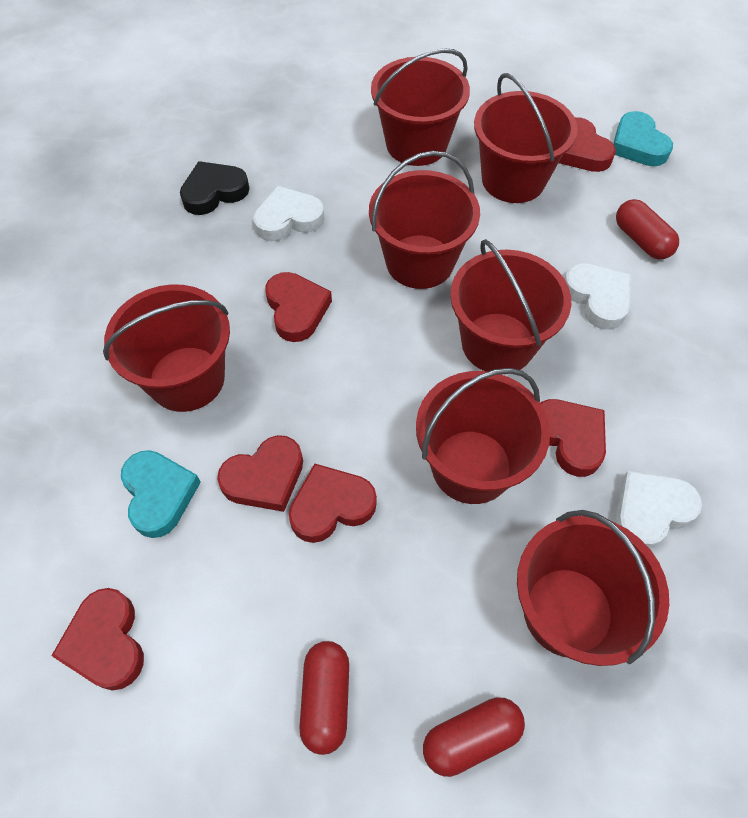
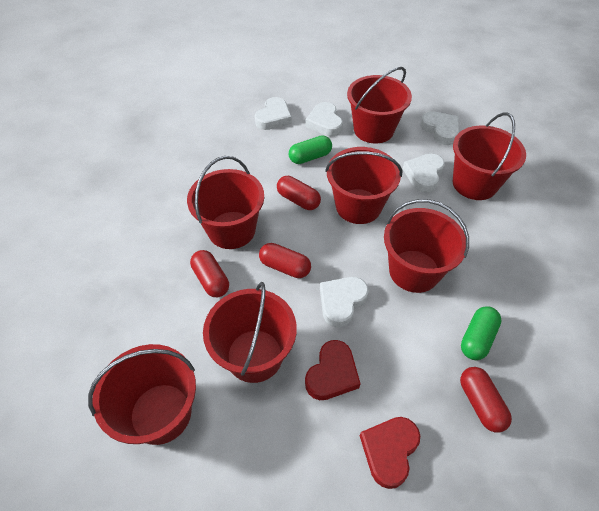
black heart: [180,161,249,215] = 1 -> none = 0
green capsule: none = 0 -> [289,135,332,164] [461,306,502,360] = 2
red capsule: [300,641,349,755] [423,697,525,777] [616,199,679,260] = 3 -> [190,250,229,297] [259,243,311,278] [277,176,321,210] [460,367,512,433] = 4
red heart: [51,588,144,690] [217,435,303,512] [265,272,332,342] [289,463,377,543] [540,399,606,477] [559,117,616,172] = 6 -> [305,340,361,400] [360,417,420,489] = 2
turquoise heart: [121,450,201,538] [613,111,673,166] = 2 -> none = 0
white heart: [253,186,324,241] [565,263,631,330] [615,471,702,549] = 3 -> [255,97,292,130] [306,102,343,136] [320,277,368,328] [403,154,445,193] [420,111,459,145] = 5

